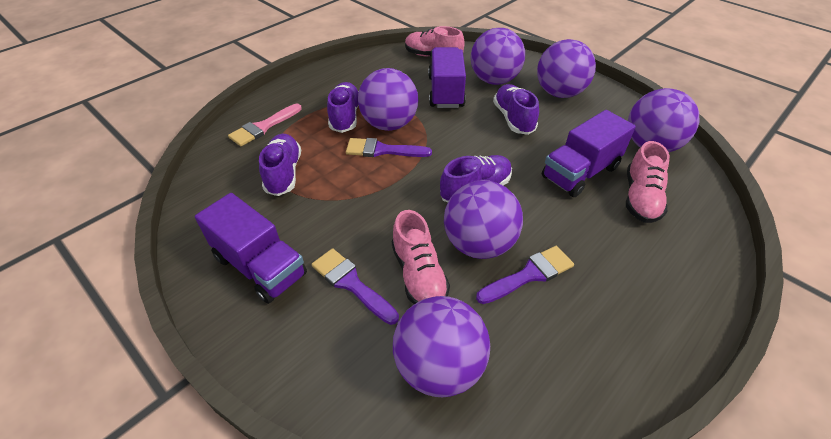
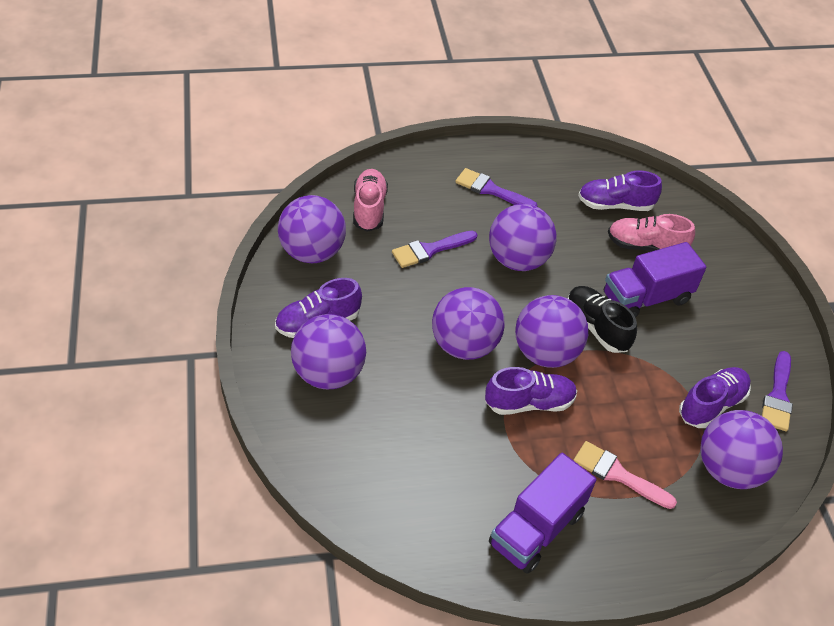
black shoe: none = 0 -> [568,286,637,353] = 1
pink shoe: [392,210,450,304] [405,26,465,56] [626,141,670,223] = 3 -> [353,169,388,232] [608,214,695,251] = 2
purple truck: [195,193,307,304] [428,47,466,108] [542,110,636,197] = 3 -> [489,453,596,574] [604,242,706,318] = 2

